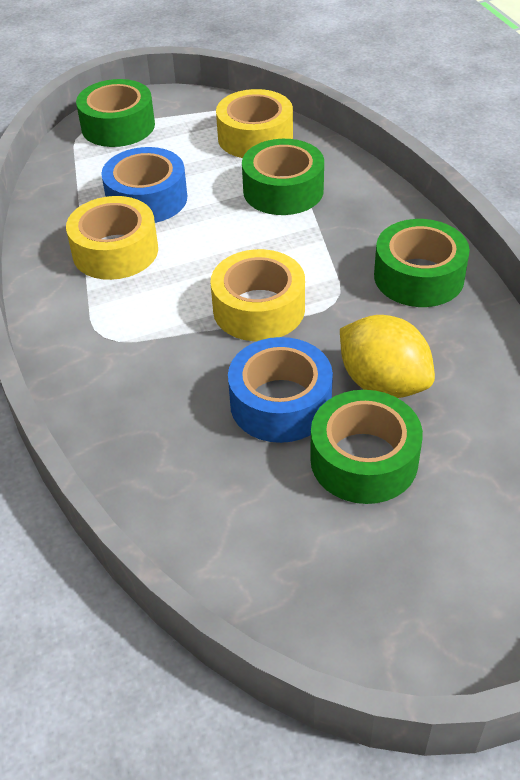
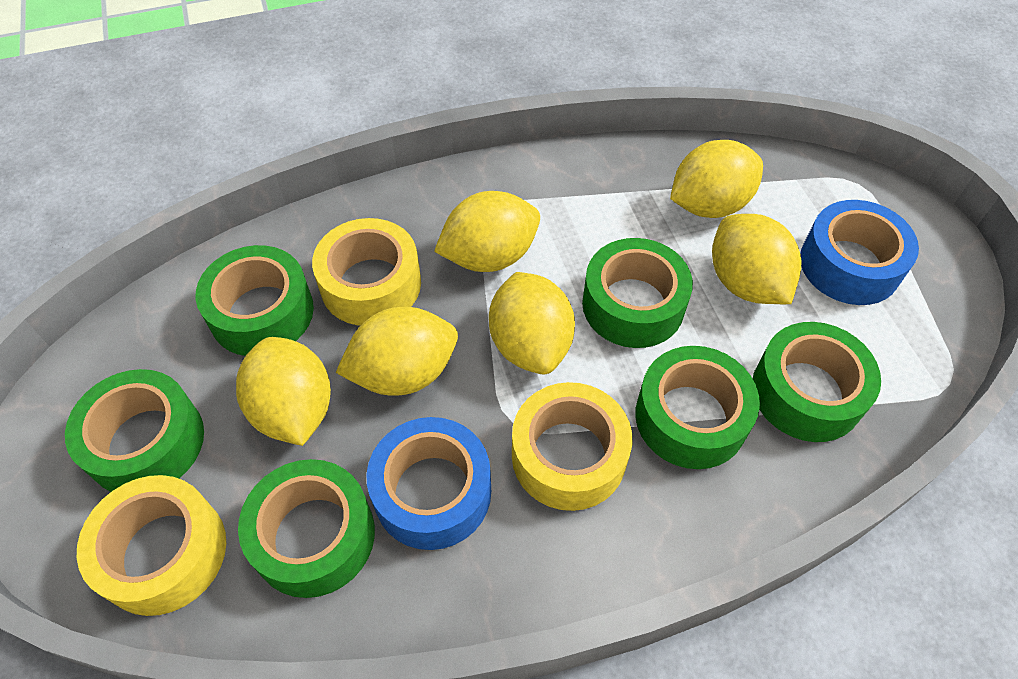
green tape: [76,79,155,147] [242,139,324,215] [310,390,423,504] [374,219,470,307] = 4 -> [65,369,204,492] [196,245,314,356] [238,459,375,598] [582,238,693,348] [635,346,760,469] [752,322,881,442] = 6
yellow lemon: [340,315,435,398] = 1 -> [236,337,331,446] [336,307,458,396] [434,191,540,272] [489,272,575,374] [670,140,763,218] [712,214,802,304] = 6

